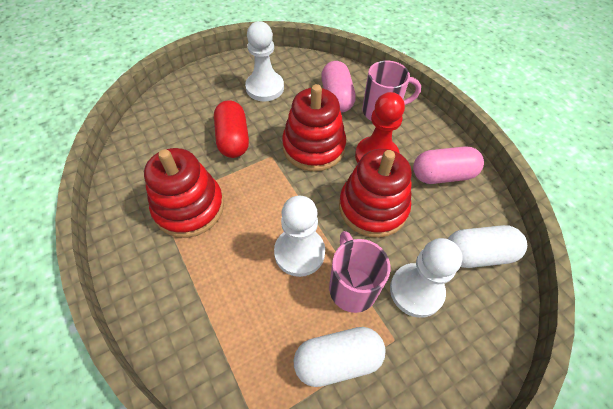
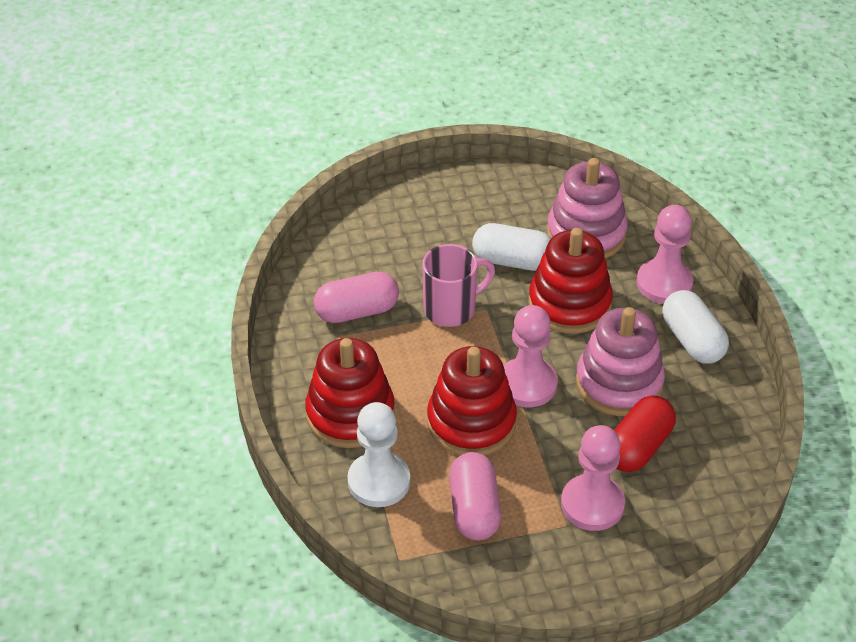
pink mug: [329,231,391,313] [362,60,421,120] = 2 -> [422,244,495,327] = 1
pink pawn: none = 0 -> [504,305,558,407] [561,425,625,531] [636,205,693,304] = 3
pink stacking toy: none = 0 -> [547,158,628,259] [576,307,665,416] = 2
red pawn: [355,92,405,163] = 1 -> none = 0
white pawn: [245,21,284,101] [274,195,325,277] [390,238,463,318] = 3 -> [347,402,410,507] = 1

